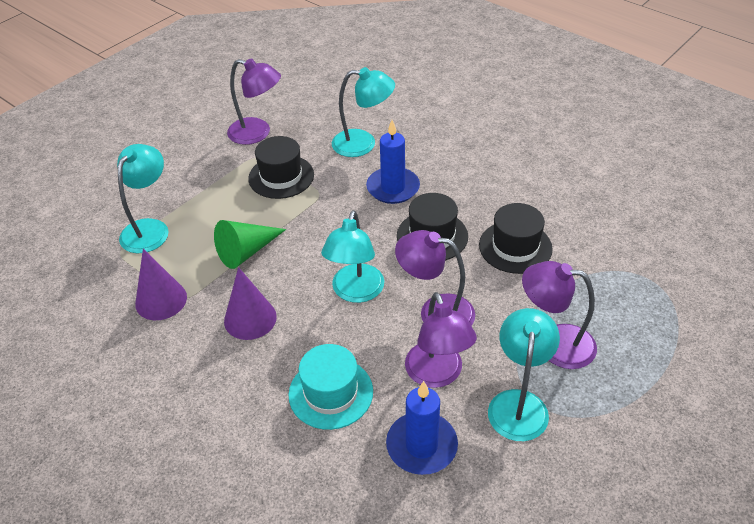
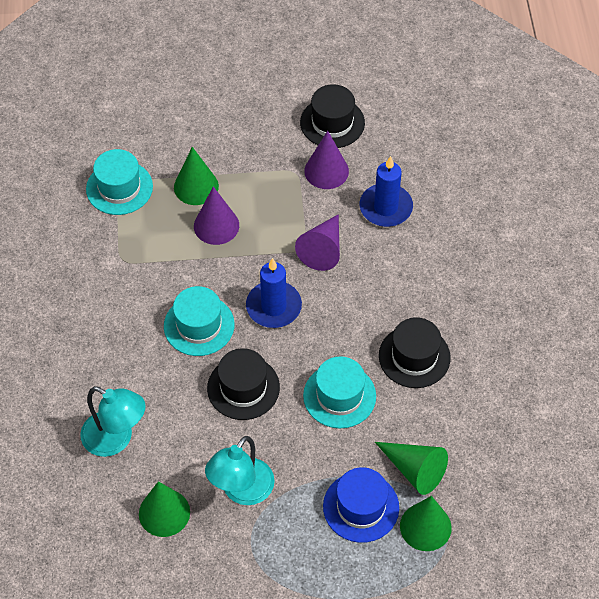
blue hat: none = 0 -> [323,467,399,543] = 1
green cone: [214,220,286,269] = 1 -> [139,481,190,537] [174,147,219,205] [375,442,448,495] [400,496,452,551] = 4
purple cone: [135,249,187,320] [224,267,277,340] = 2 -> [194,187,239,245] [295,214,340,271] [304,131,349,189] = 3
purple lamp: [227,58,281,145] [395,230,475,326] [405,292,477,388] [522,261,597,369] = 4 -> none = 0
turquoise hat: [289,344,373,430] = 1 -> [86,149,153,215] [164,286,235,356] [303,356,376,429] = 3
turquoise lamp: [117,144,169,253] [321,210,384,303] [332,67,395,157] [488,308,560,441] = 4 -> [80,386,146,457] [205,436,274,505] = 2

